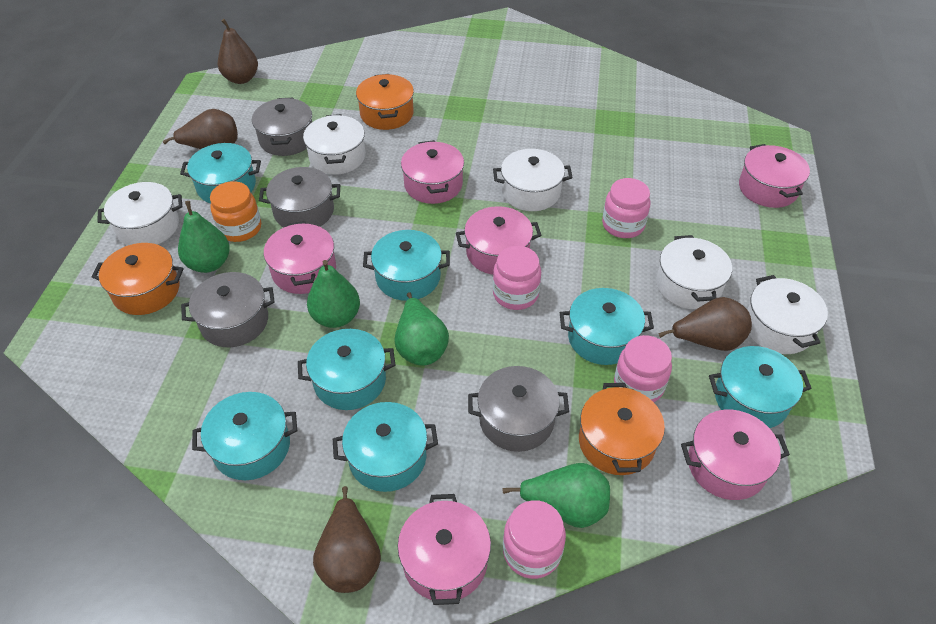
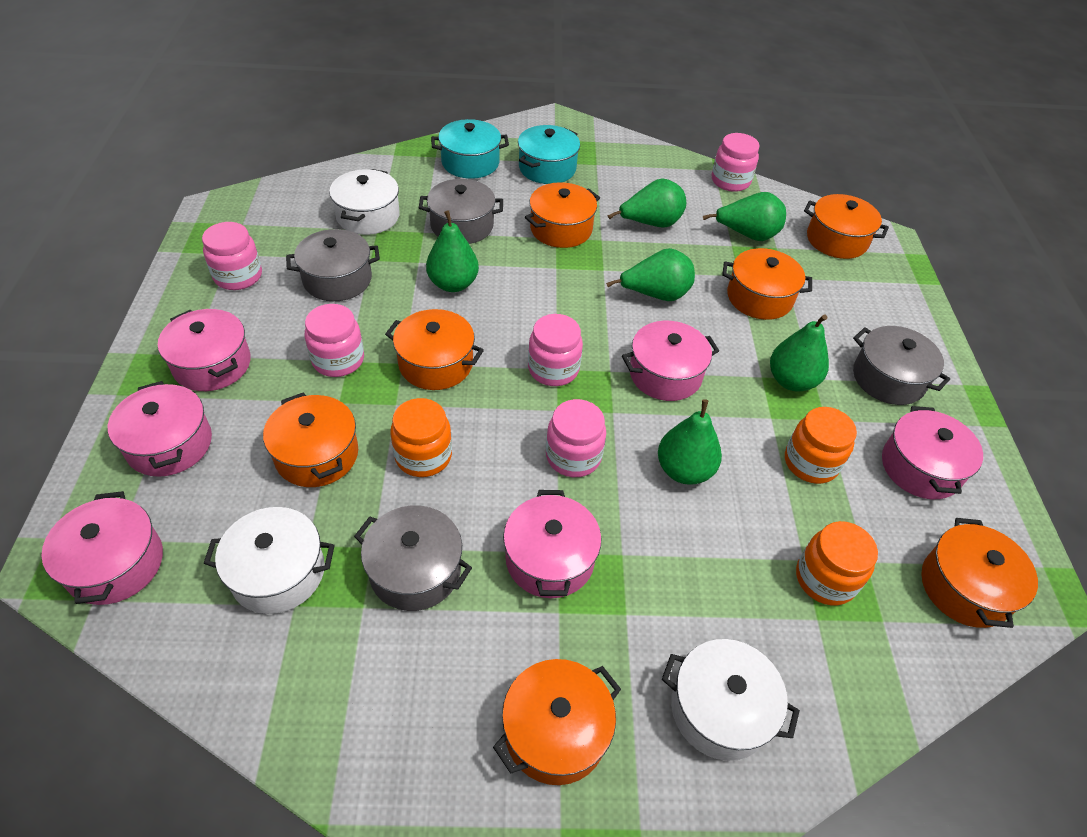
brown pear: [163,109,238,149] [217,19,258,84] [313,486,381,593] [658,297,752,351] = 4 -> none = 0
green pear: [178,201,230,273] [307,260,360,328] [395,292,449,366] [502,463,610,528] = 4 -> [426,210,479,292] [606,248,695,301] [607,178,686,228] [658,399,722,485] [703,192,786,241] [770,315,829,391] = 6
orange jar: [210,181,261,242] = 1 -> [390,398,452,477] [785,407,857,484] [796,521,878,605] = 3
orange pot: [92,243,184,315] [356,74,414,130] [579,383,665,475] = 3 -> [263,393,358,487] [385,309,484,390] [493,659,621,785] [525,182,600,248] [722,248,812,320] [804,194,889,259] [922,518,1038,628] = 7
pink jar: [493,246,541,310] [503,500,566,579] [602,178,650,238] [614,335,672,402] = 4 -> [202,222,262,290] [305,304,364,377] [528,314,583,386] [546,399,606,477] [712,133,759,192] = 5
turquoise pot: [180,143,261,204] [192,392,297,480] [298,329,396,410] [333,402,438,492] [363,230,450,301] [560,288,654,365] [709,346,812,428] = 7 -> [431,119,509,179] [518,125,580,184] = 2
white pot: [98,182,182,246] [303,114,366,175] [493,149,573,211] [656,235,732,309] [747,275,828,354] = 5 -> [204,507,335,614] [329,169,400,235] [662,639,800,761] = 3

